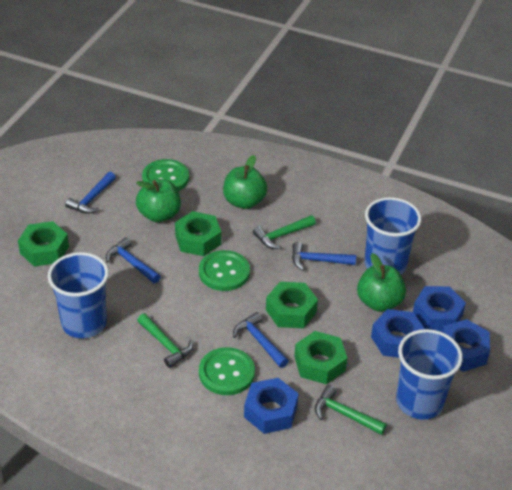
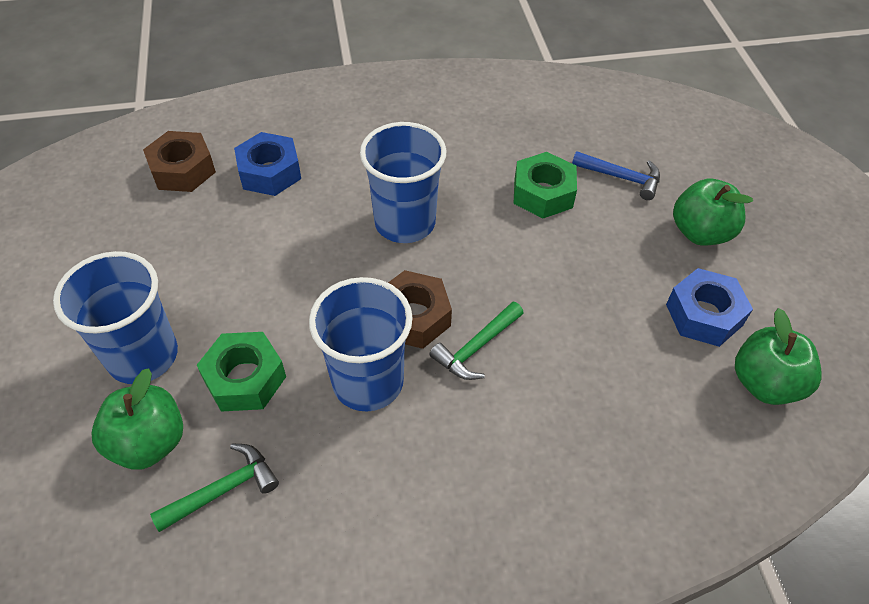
blue hammer: [65,172,116,214] [106,237,161,284] [233,312,289,368] [292,242,356,270] = 4 -> [572,151,660,200] = 1
blue nut: [244,378,299,434] [371,309,424,358] [413,286,466,332] [442,319,490,372] = 4 -> [234,132,301,196] [666,268,753,347] = 2
brown nut: none = 0 -> [143,131,216,192] [388,270,452,349] = 2
green button: [142,159,189,191] [199,250,250,291] [199,347,255,395] = 3 -> none = 0
green hammer: [137,314,193,368] [253,215,316,249] [315,385,387,435] = 3 -> [150,443,279,532] [429,302,524,380] = 2
green nut: [18,221,69,267] [175,211,221,256] [266,282,318,328] [294,331,347,384] = 4 -> [197,332,286,412] [513,152,577,218] = 2

